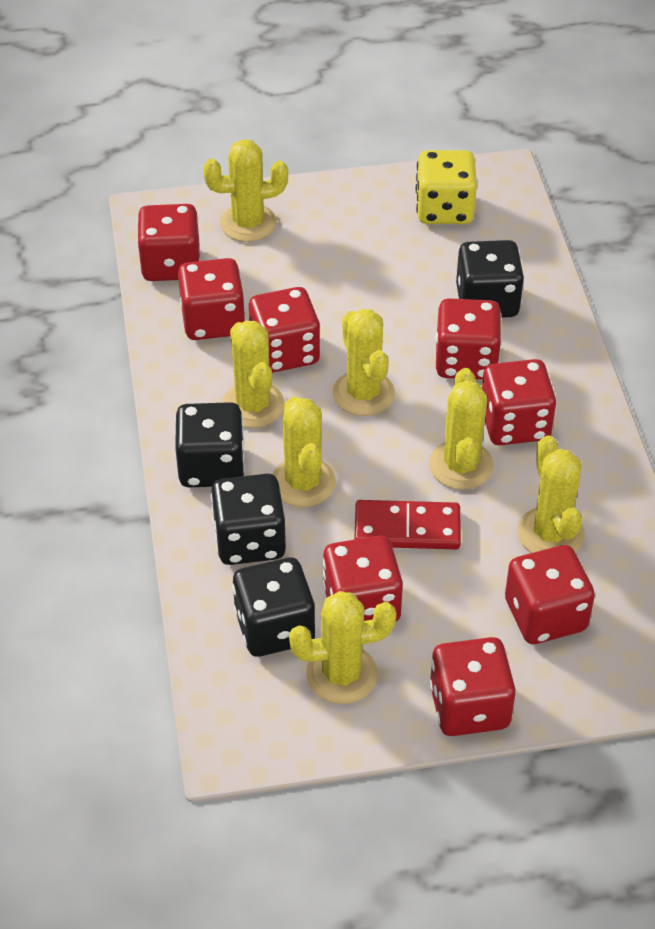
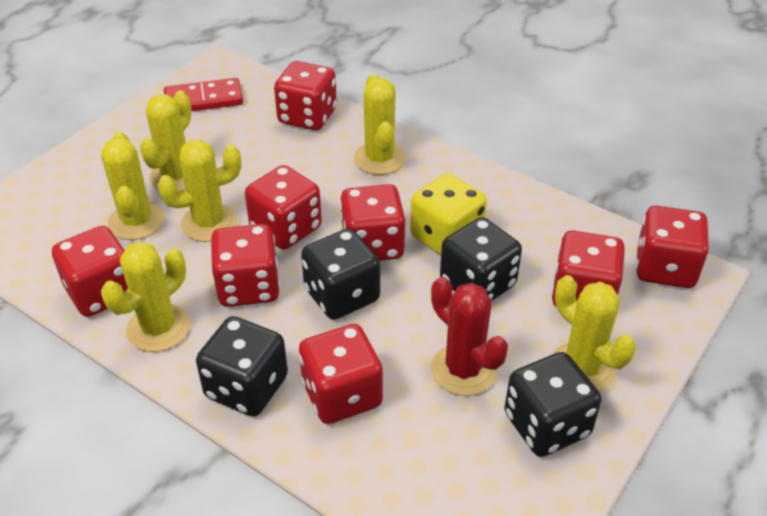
red cactus: none = 0 -> [431,277,508,396] = 1
yellow cactus: [203,139,288,242] [222,321,285,428] [272,397,336,507] [289,591,396,704] [333,309,395,416] [429,368,494,490] [517,435,585,553] = 7 -> [101,132,165,240] [101,242,190,352] [140,90,191,191] [157,140,241,242] [354,74,406,175] [552,275,636,392] = 6

